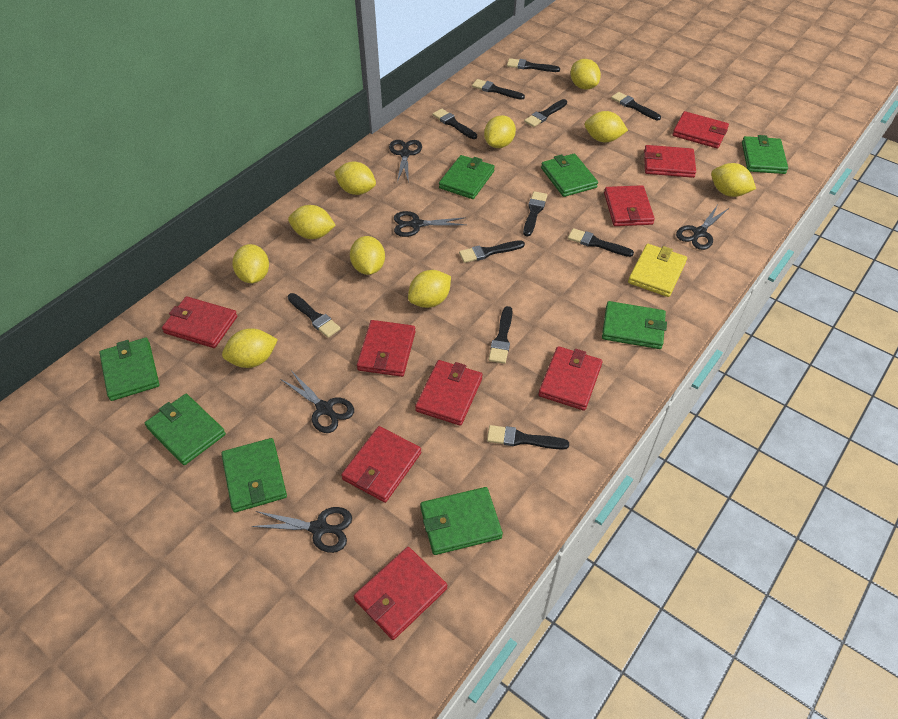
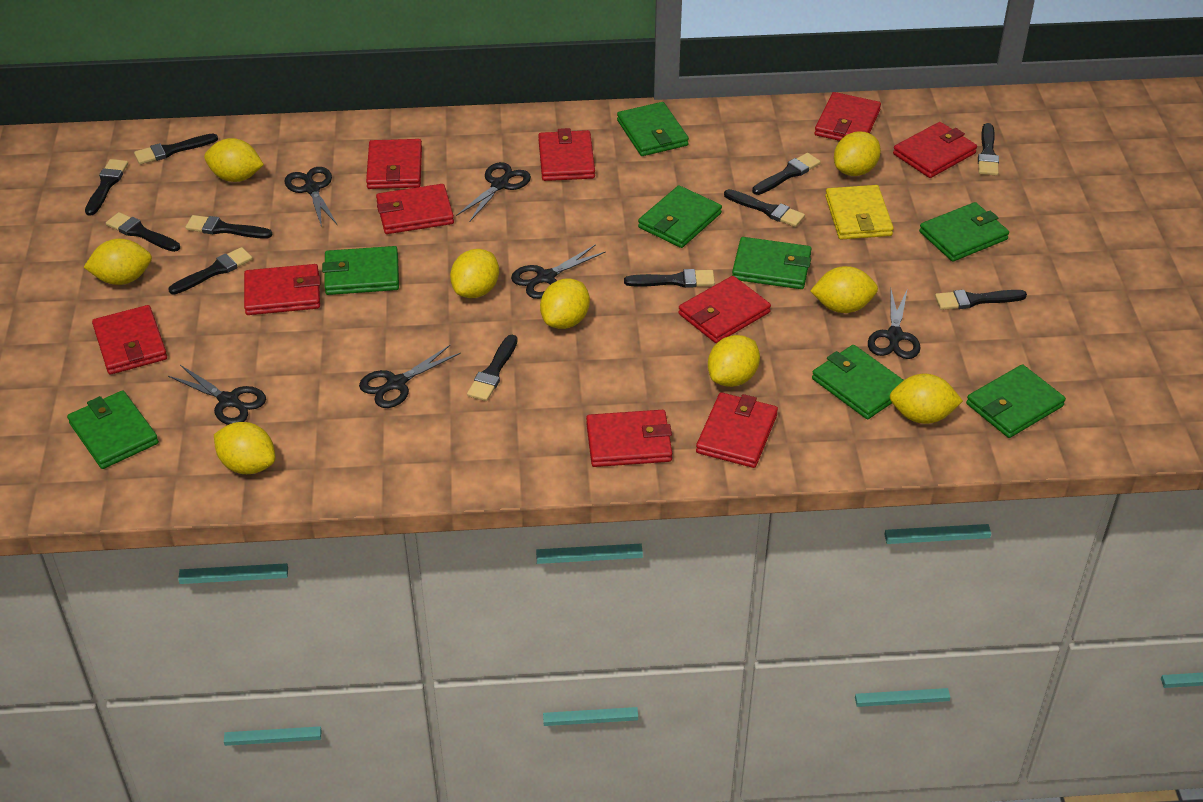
black scissors: [251,507,352,553] [280,372,354,433] [389,140,422,183] [394,211,466,237] [676,205,729,250] = 5 -> [168,365,266,425] [284,167,337,227] [359,345,461,408] [456,162,531,222] [511,244,606,299] [868,288,921,359] = 6
red wallet: [162,296,237,348] [341,426,421,503] [354,547,447,640] [357,320,416,377] [415,360,483,426] [539,346,603,411] [604,185,655,226] [644,145,696,178] [673,111,729,148] = 9 -> [92,305,167,375] [244,264,320,315] [366,139,422,189] [376,184,454,234] [538,128,595,181] [586,410,672,467] [678,276,771,343] [696,392,778,468] [814,92,881,141] [893,122,977,178] = 10
yellow lemon: [222,328,278,368] [232,244,269,283] [288,205,336,239] [334,162,376,195] [350,236,385,275] [408,270,451,308] [484,115,516,148] [570,59,601,90] [584,111,628,142] [711,163,756,197] = 10 -> [84,239,152,285] [204,138,264,182] [214,422,275,474] [450,249,499,298] [540,279,590,329] [708,335,760,387] [810,266,878,313] [834,131,881,176] [890,374,963,424] = 9

